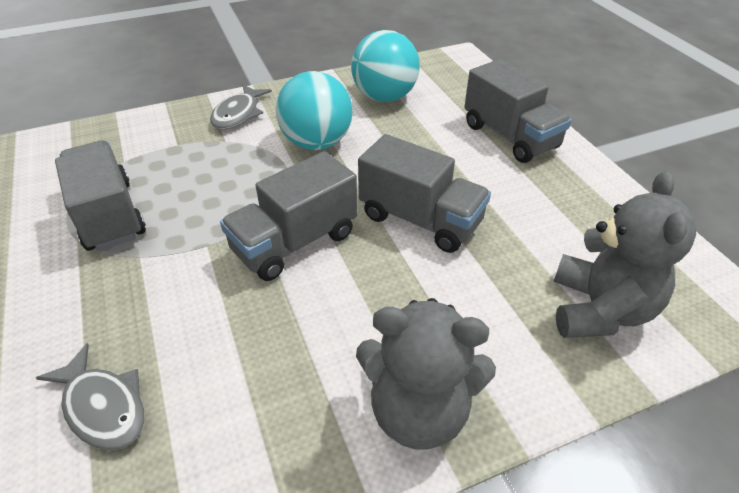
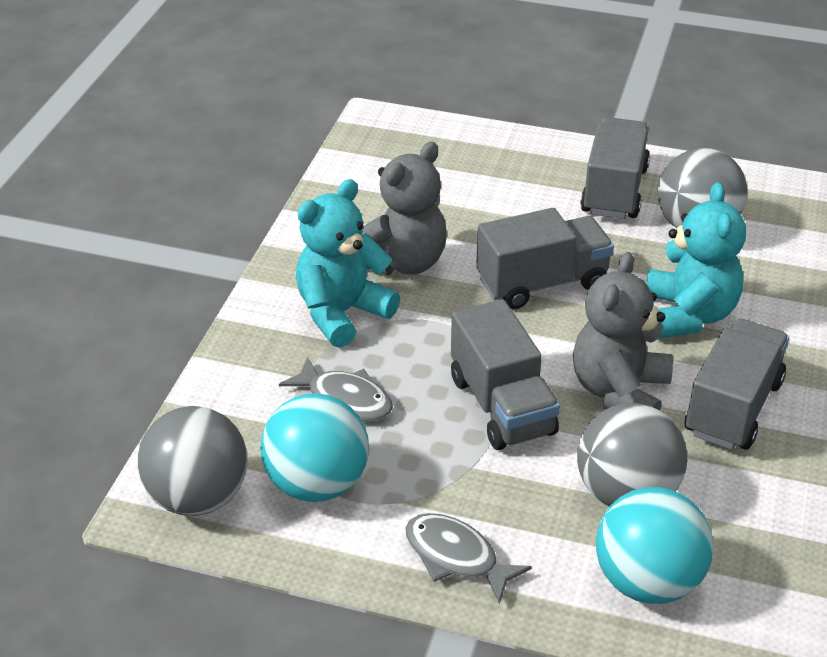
grey ball: none = 0 -> [137,406,248,516] [577,403,687,507] [658,148,747,228] = 3
turquoise teddy bear: none = 0 -> [296,179,400,348] [646,182,746,339] = 2

